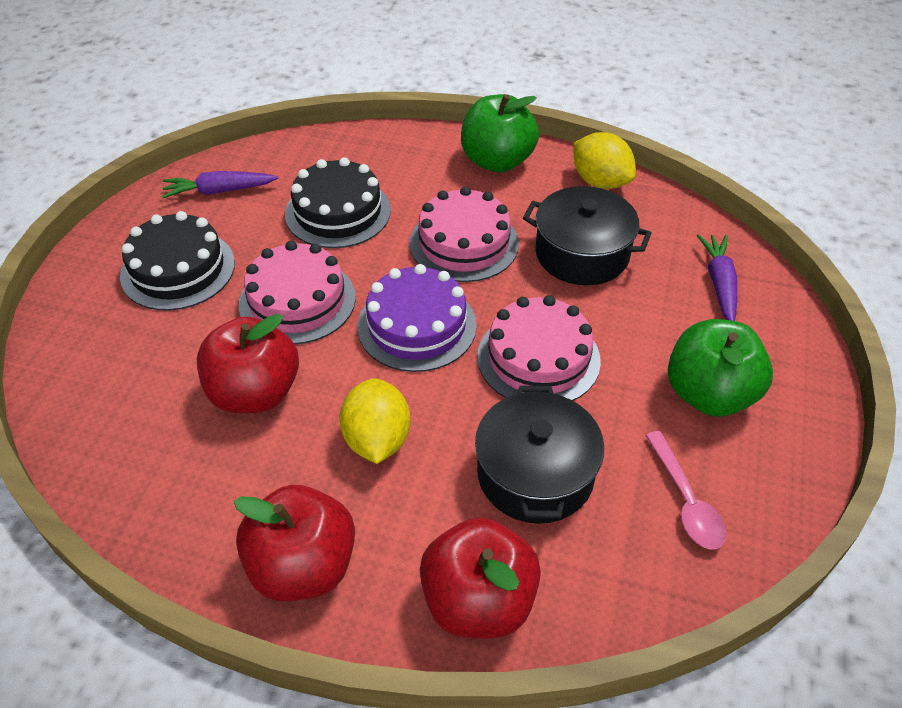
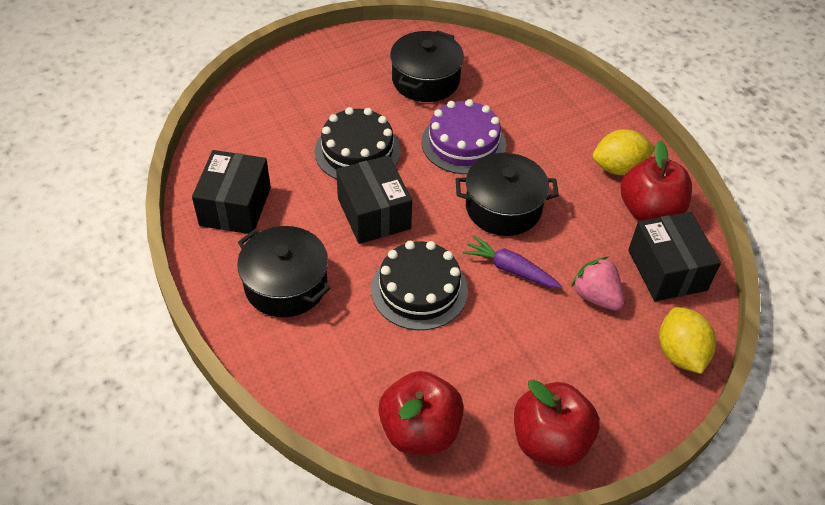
black box: none = 0 -> [192,150,271,234] [336,155,412,244] [628,212,721,301] = 3
black pot: [475,386,604,524] [523,186,652,285] = 2 -> [237,226,331,317] [390,30,464,102] [456,153,559,236] = 3
green apple: [461,94,539,172] [668,319,773,417] = 2 -> none = 0
pink cake: [239,241,356,344] [410,186,519,282] [477,295,601,401] = 3 -> none = 0
pink spoon: [645,431,727,549] = 1 -> none = 0
pink strawberry: none = 0 -> [571,257,624,310] = 1
purple carrot: [162,171,278,198] [697,234,737,321] = 2 -> [462,235,563,288] = 1

